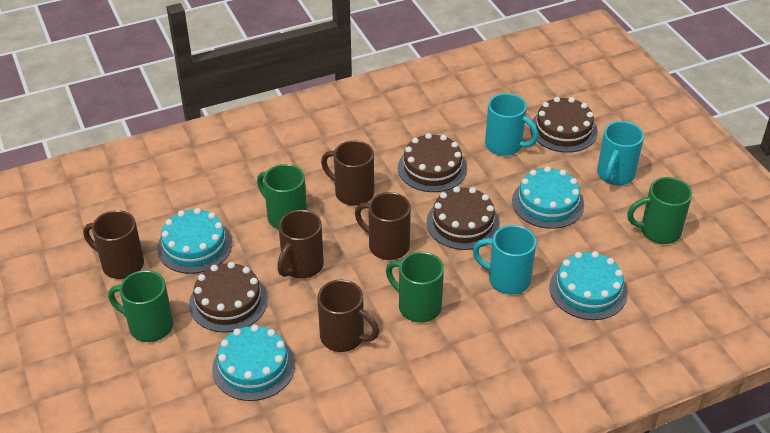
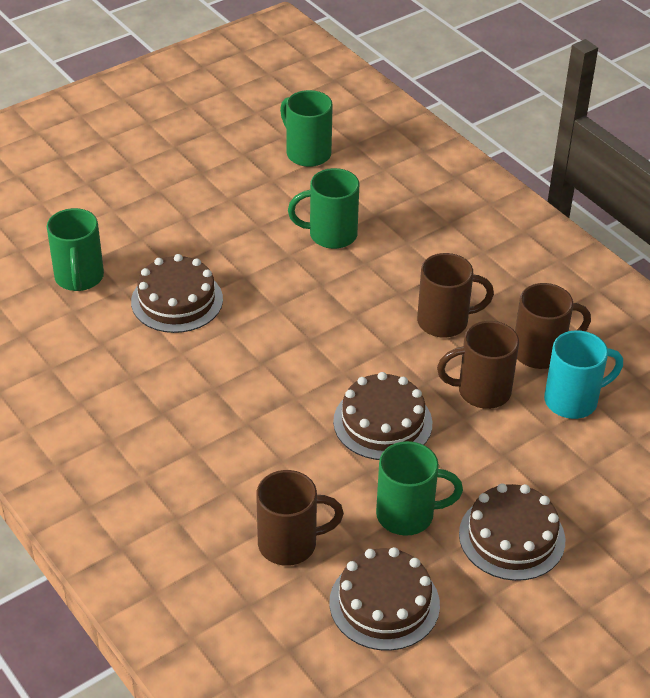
brown mug: [83,210,144,279] [277,210,324,278] [317,280,379,352] [321,141,374,206] [355,192,411,260] = 5 -> [256,470,344,566] [417,253,494,338] [437,321,519,409] [515,283,591,369] = 4
turquoise cake: [157,208,232,274] [212,325,295,401] [512,166,584,229] [549,251,628,320] = 4 -> none = 0
turquoise mug: [473,225,536,295] [485,93,538,156] [597,121,644,185] = 3 -> [544,330,623,419] = 1

